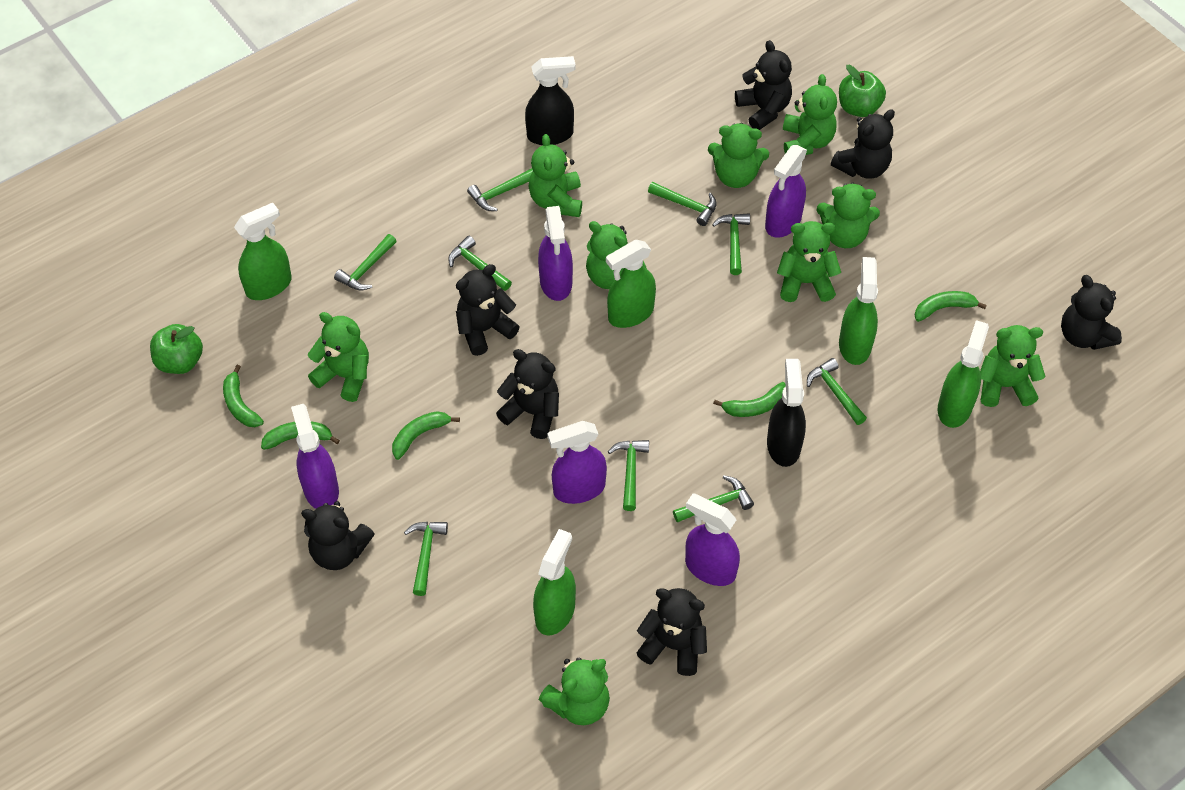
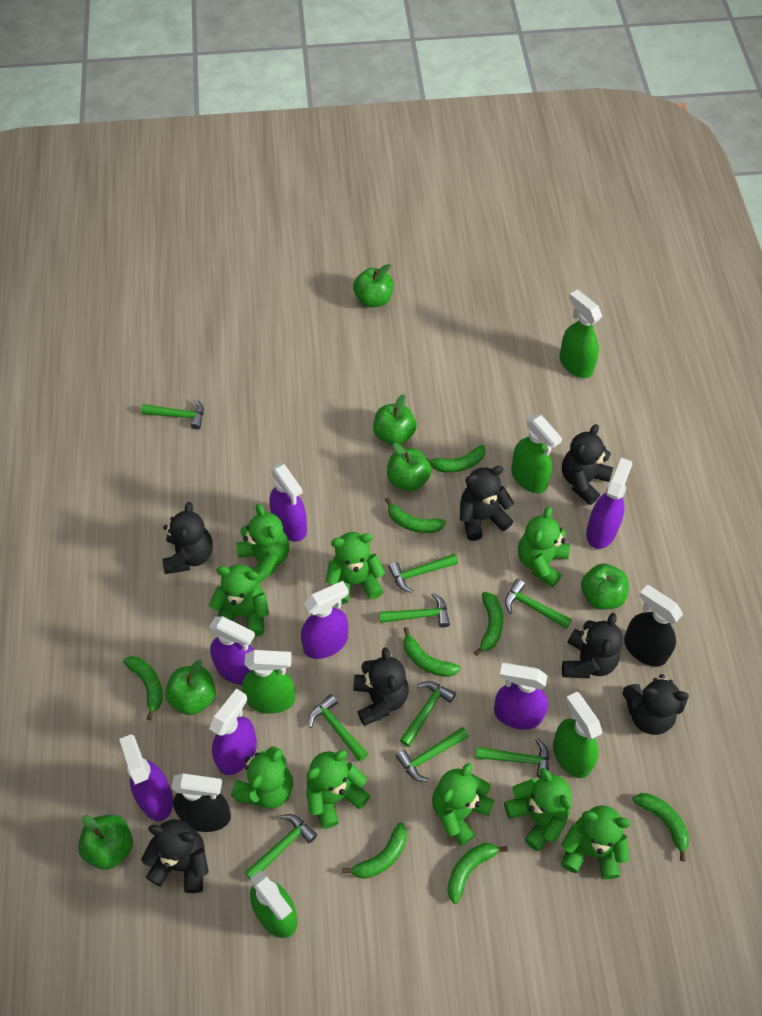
green apple: [150,324,203,374] [839,65,886,117] = 2 -> [78,815,133,870] [165,660,216,715] [353,264,393,307] [373,394,417,445] [387,443,431,492] [581,563,629,610] = 6
green banana: [223,365,264,427] [261,421,340,450] [392,411,460,460] [713,382,785,417] [915,291,987,322] = 5 -> [123,656,163,720] [342,823,407,879] [385,498,446,533] [404,627,461,677] [427,445,485,473] [447,843,508,904] [474,592,503,656] [633,793,689,861] = 8
purple spray bottle: [291,404,339,509] [538,206,573,301] [547,421,607,504] [685,494,740,586] [765,145,807,238] = 5 -> [119,734,173,821] [209,616,255,685] [209,688,257,775] [270,463,307,542] [301,581,349,659] [494,663,548,729] [586,457,632,549] = 7

